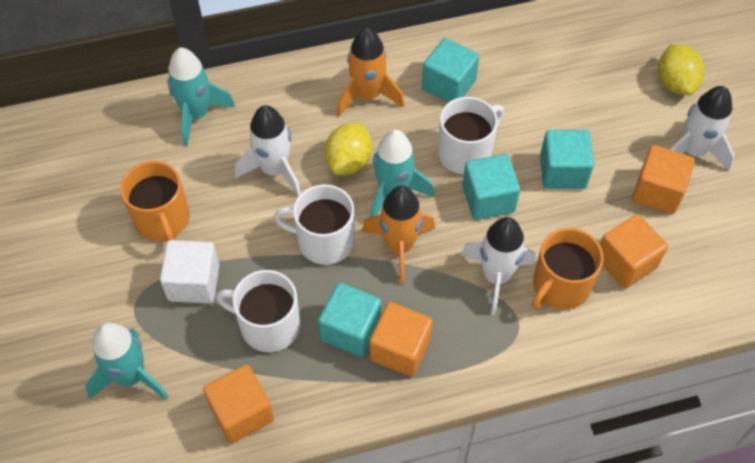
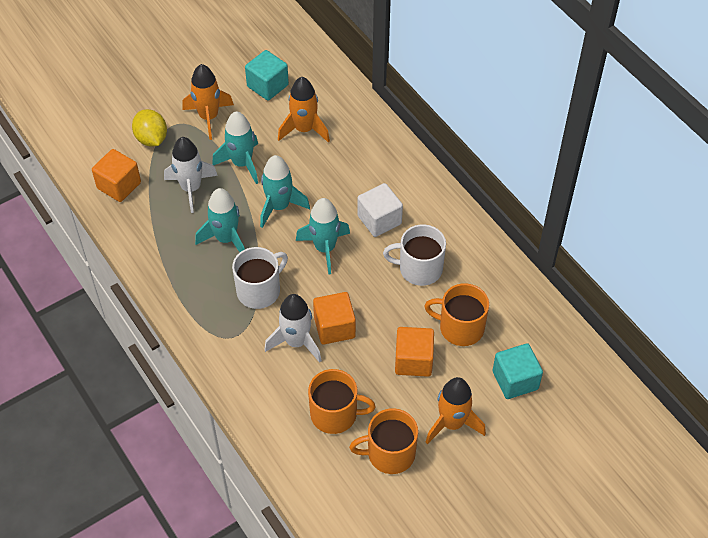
orange cube: [203,364,274,444] [370,302,433,377] [600,214,668,289] [632,145,695,214] = 4 -> [92,149,141,202] [313,292,356,344] [395,327,434,377] = 3
orange mug: [120,161,190,241] [532,228,604,309] = 2 -> [308,369,376,434] [349,408,418,474] [424,283,489,346] = 3
orange rocket: [337,28,404,116] [362,186,435,284] = 2 -> [183,64,234,140] [278,77,330,143] [425,377,486,444] = 3
turquoise cube: [318,282,381,357] [422,38,479,103] [462,154,520,220] [540,130,594,189] = 4 -> [245,50,289,101] [493,343,543,399] = 2
turquoise rocket: [85,323,169,400] [167,48,235,146] [370,130,434,217] = 3 -> [195,188,245,252] [212,111,258,184] [260,155,310,228] [296,198,350,275] = 4
white mug: [216,270,300,352] [274,184,355,265] [438,97,504,174] = 3 -> [232,247,288,309] [383,224,446,286] = 2
white rocket: [235,105,301,196] [461,217,536,315] [669,86,735,171] = 3 -> [164,137,218,213] [264,294,322,363] = 2
yellow lemon: [325,123,372,175] [658,44,705,95] = 2 -> [132,109,167,147] = 1

